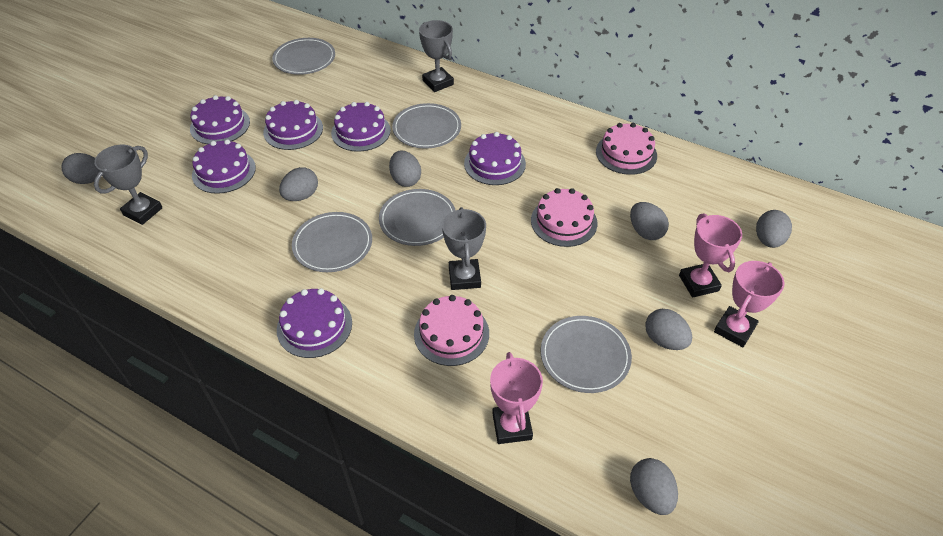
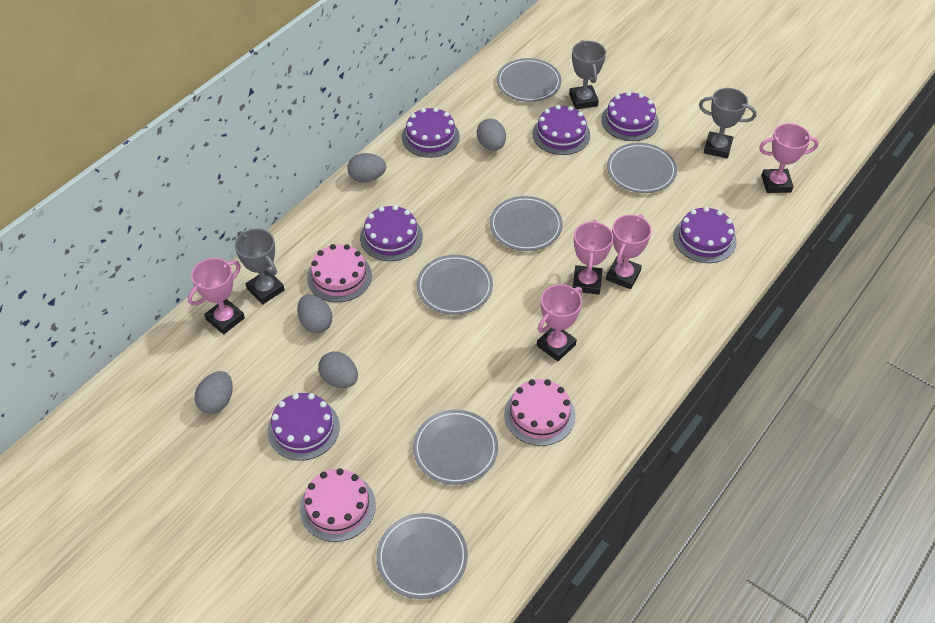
grey egg: [62,153,99,184] [279,167,318,201] [389,151,421,187] [630,202,669,240] [630,458,678,515] [645,309,692,350] [756,210,792,248] = 7 -> [195,371,233,414] [297,294,332,333] [318,352,358,388] [347,153,386,183] [477,119,506,151] = 5
grey plate: [272,38,335,75] [292,212,372,272] [379,189,456,246] [392,103,461,148] [540,316,632,393] = 5 -> [376,513,468,599] [413,410,498,485] [417,255,493,315] [490,196,563,251] [497,58,562,102] [607,143,677,193] = 6
pink trophy: [490,352,543,444] [679,213,742,298] [714,261,784,347] = 3 -> [188,258,245,334] [537,284,582,361] [573,220,613,295] [606,214,652,289] [759,123,819,193] = 5

